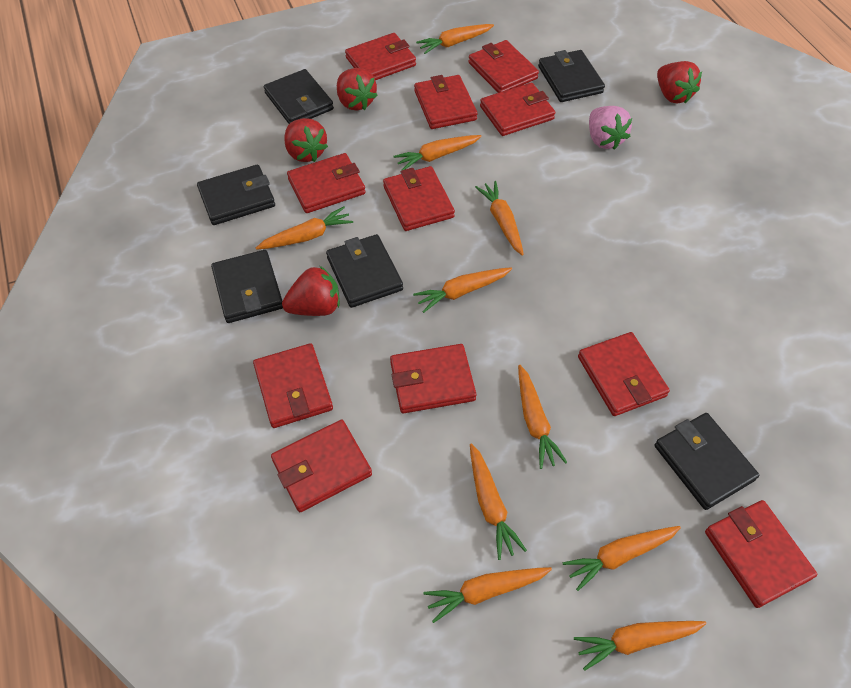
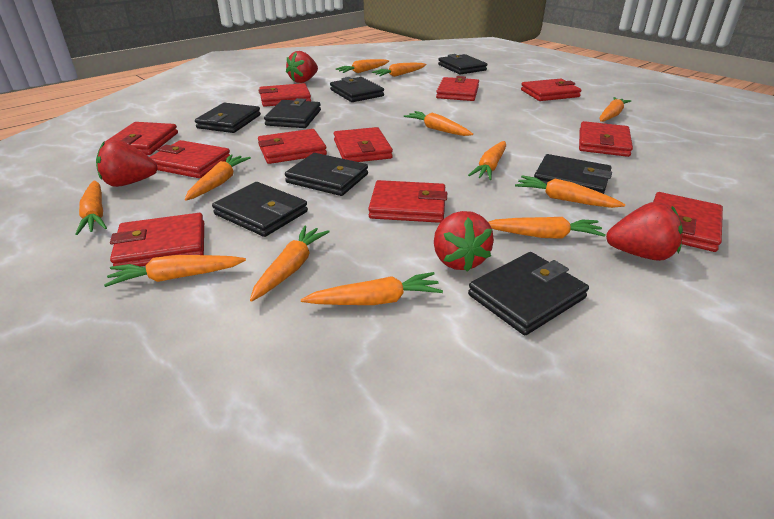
black wallet: [197,164,275,225] [211,250,283,323] [264,69,334,124] [326,234,403,308] [538,50,605,102] [655,413,759,510] = 6 -> [195,103,261,133] [212,182,308,237] [264,98,321,128] [285,153,368,196] [330,77,384,102] [438,54,487,75] [468,252,589,335] [534,154,612,194] = 8
orange carrot: [256,206,353,250] [393,135,482,170] [413,268,512,313] [416,24,494,54] [423,567,552,623] [470,443,527,560] [475,181,524,256] [518,365,567,469] [563,526,681,591] [574,621,707,671] = 10 -> [75,180,107,235] [104,255,246,287] [185,154,251,201] [250,226,330,302] [300,272,443,305] [336,59,389,73] [372,63,426,77] [404,111,473,136] [468,141,506,180] [489,217,606,239] [515,175,626,208] [599,97,631,122] = 12
pink strawberry: [589,106,632,150] = 1 -> none = 0

